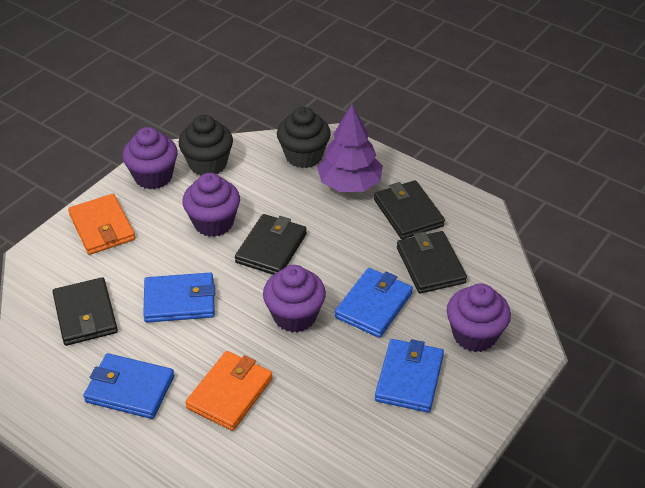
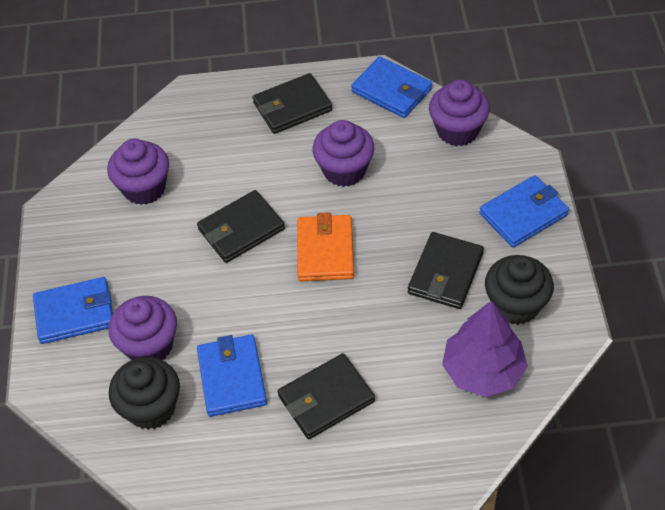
orange wallet: [68,194,135,255] [185,351,273,431] = 2 -> [297,212,354,281] = 1

